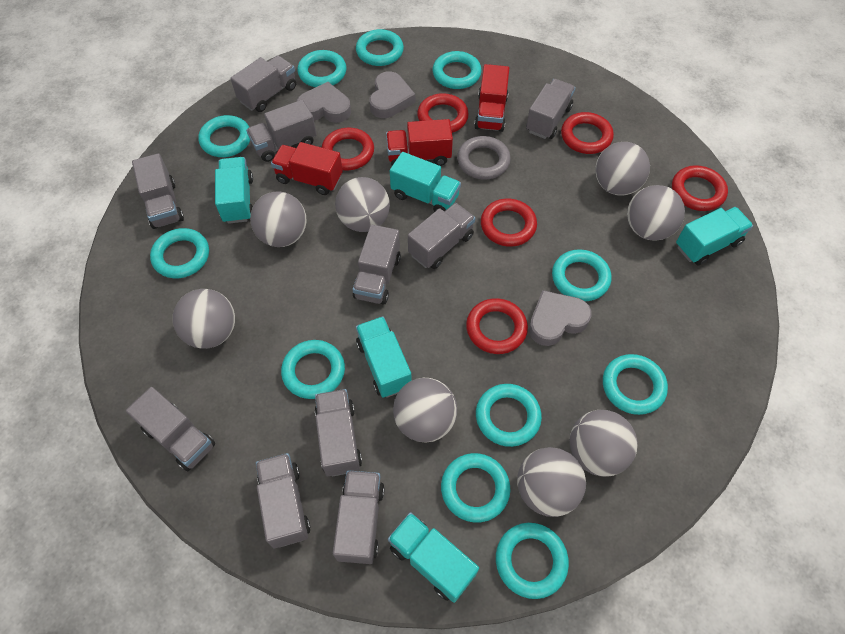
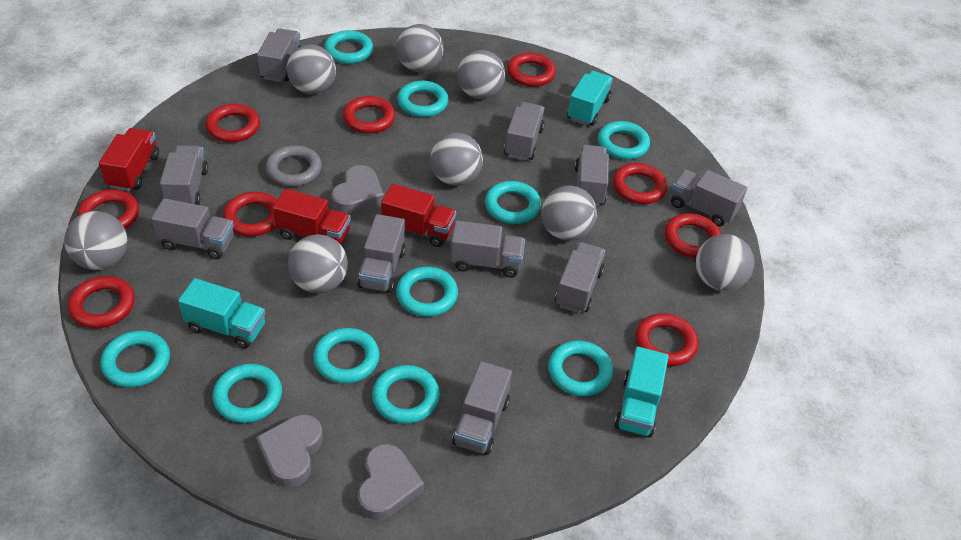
red ring: [322,128,374,170] [417,93,469,133] [466,298,528,354] [481,199,537,247] [561,112,614,154] [672,165,728,211] = 6 -> [68,276,135,328] [78,189,139,229] [205,104,260,142] [223,192,277,237] [343,96,395,134] [507,52,556,87] [613,163,667,204] [635,313,698,366] [665,213,721,258] = 9
turquoise ring: [150,228,209,278] [198,115,250,157] [281,340,345,399] [297,50,346,87] [356,29,404,66] [433,51,482,89] [441,453,510,522] [476,384,542,447] [496,523,569,599] [552,249,611,301] [603,354,668,415] = 11 -> [100,331,170,387] [213,364,282,423] [313,328,379,384] [324,30,373,64] [372,365,440,424] [396,267,458,317] [397,81,449,117] [485,181,541,224] [548,340,613,396] [598,121,650,160] = 10
turquoise truck: [215,157,253,224] [356,316,412,398] [388,512,479,603] [390,152,461,212] [676,207,753,265] = 5 -> [178,278,265,349] [567,71,613,126] [614,346,669,437] = 3

